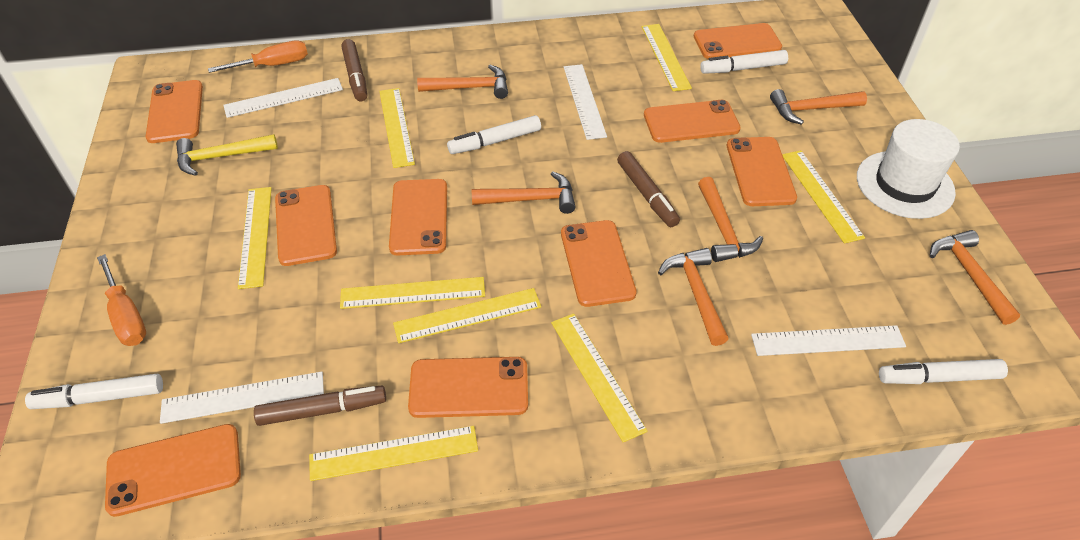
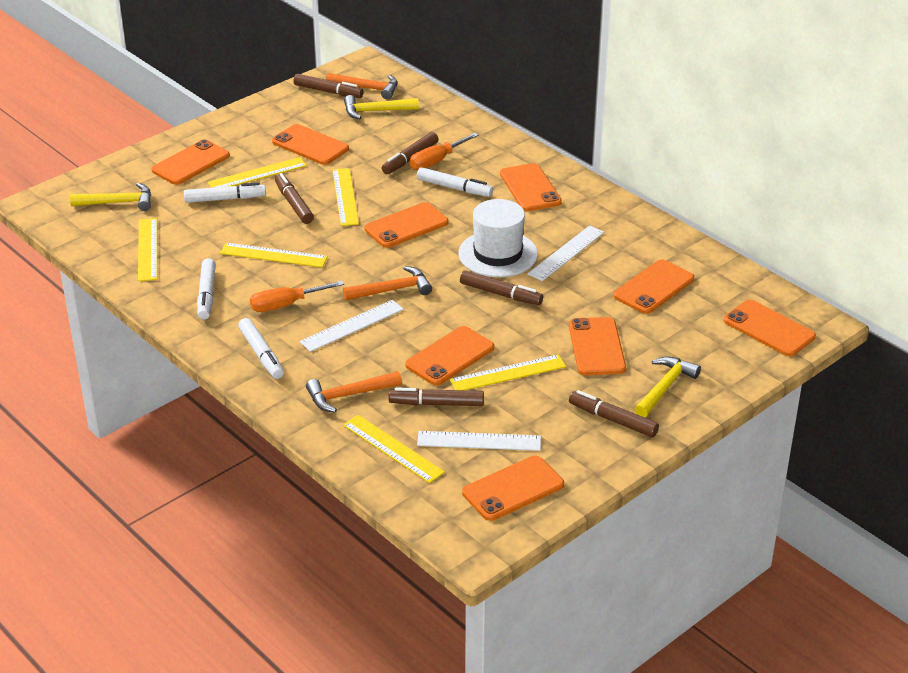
brown marker: [254,386,386,426] [341,39,367,101] [617,151,680,227] = 3 -> [275,173,314,224] [294,74,363,98] [382,132,439,174] [389,387,484,406] [460,270,543,305] [569,390,659,437] = 6
orange hammer: [417,65,508,99] [472,171,576,214] [658,248,728,346] [698,177,763,262] [770,89,867,125] [930,230,1020,325] = 6 -> [306,371,402,413] [326,73,398,100] [343,266,432,301] = 3
white ruler: [160,372,324,424] [223,78,343,118] [564,64,607,140] [751,325,906,356] = 4 -> [299,300,404,352] [417,431,541,451] [527,225,604,281] = 3
yellow hammer: [176,134,278,176] = 1 -> [70,183,151,211] [344,95,419,119] [634,357,701,418] = 3
yellow ruler: [238,187,272,289] [309,426,478,481] [340,277,485,309] [379,88,415,168] [393,288,541,343] [551,313,648,443] [642,24,692,91] [782,150,865,243] = 8 -> [138,218,157,281] [208,157,307,188] [220,243,328,267] [332,168,359,226] [343,415,445,483] [450,354,566,390] = 6

